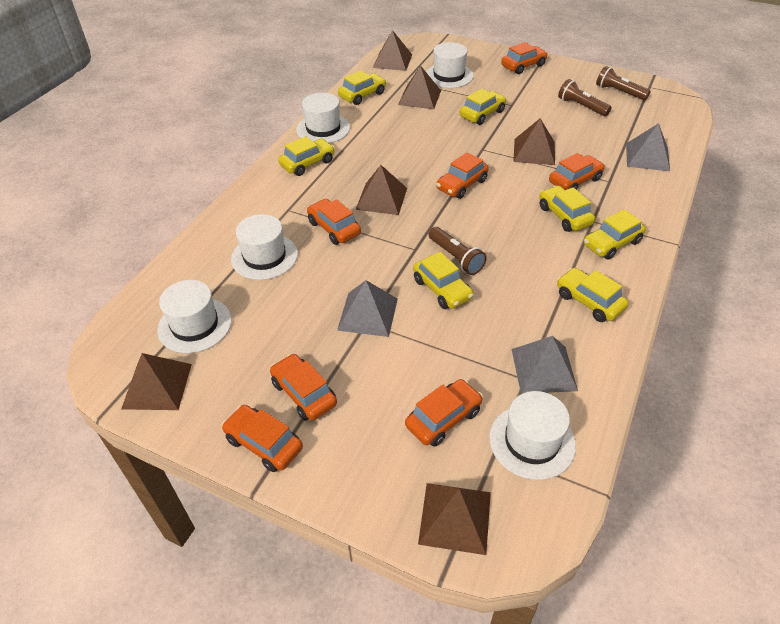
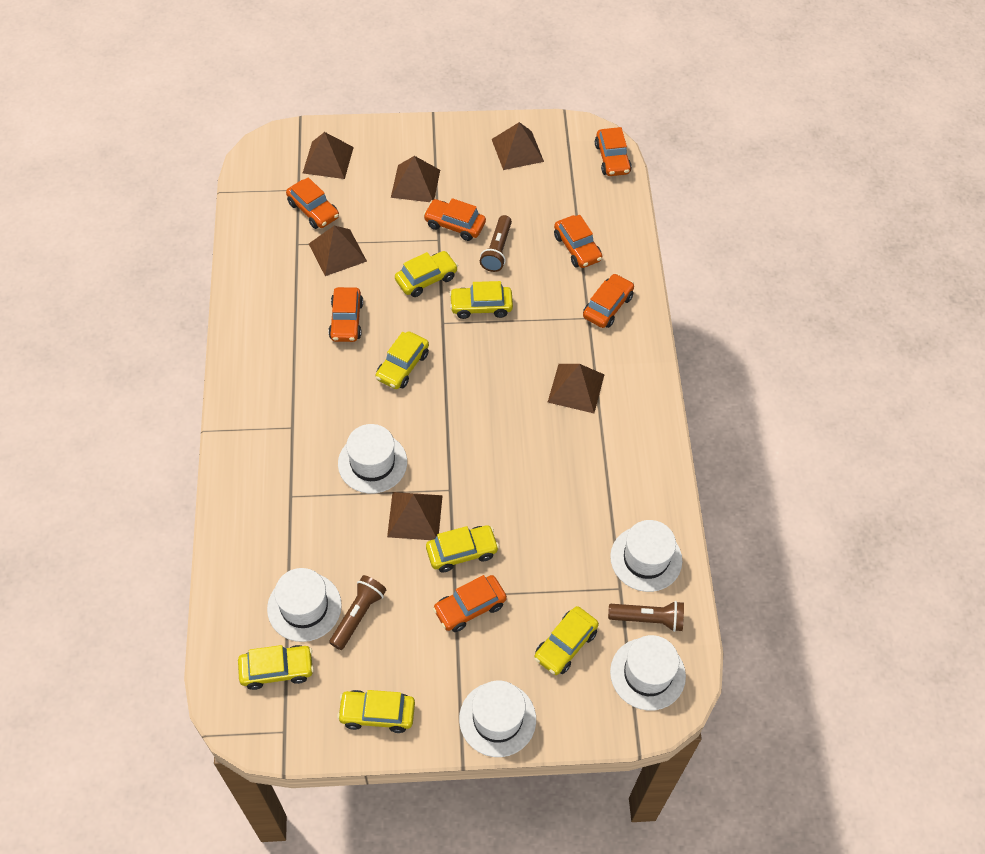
grey pyramid: [337,280,398,337] [512,336,578,394] [626,123,670,171] = 3 -> none = 0

